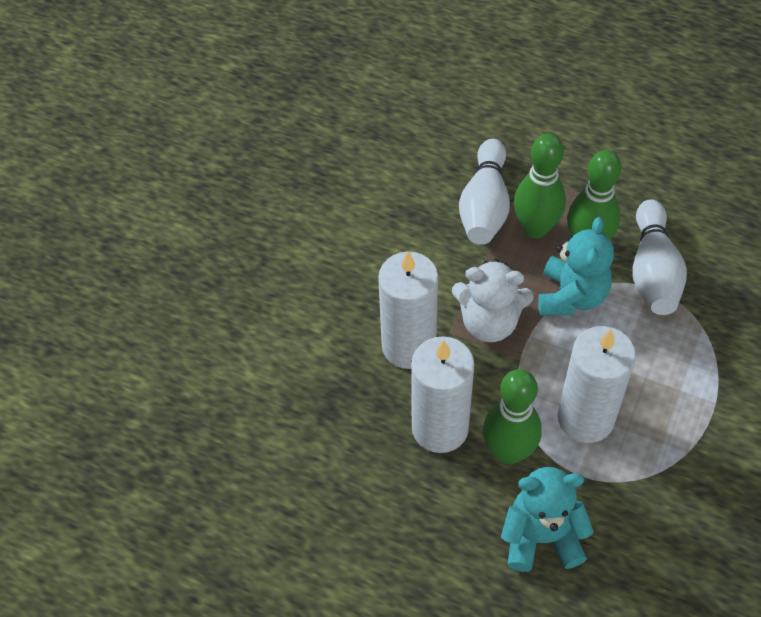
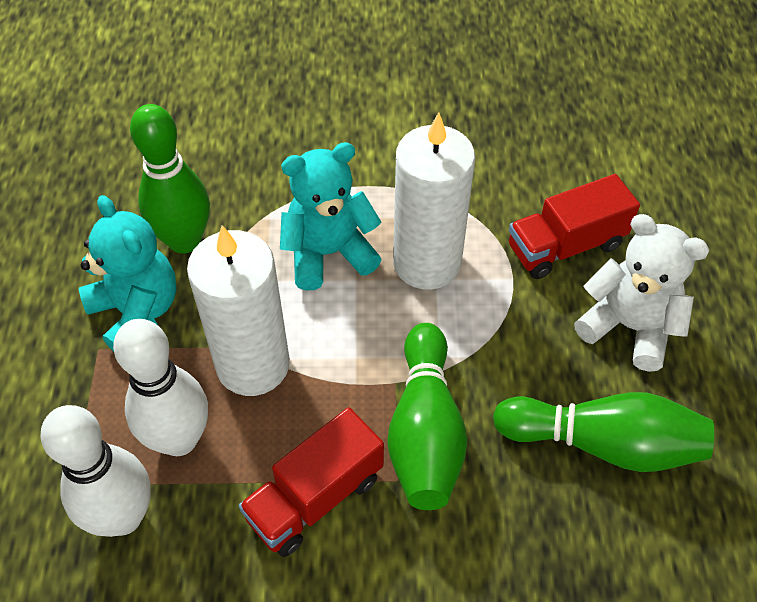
red truck: none = 0 -> [239,407,384,557] [509,174,640,279] = 2
white candle: [378,251,438,369] [411,336,475,453] [558,326,636,443] = 3 -> [187,225,290,396] [393,112,475,290] = 2

